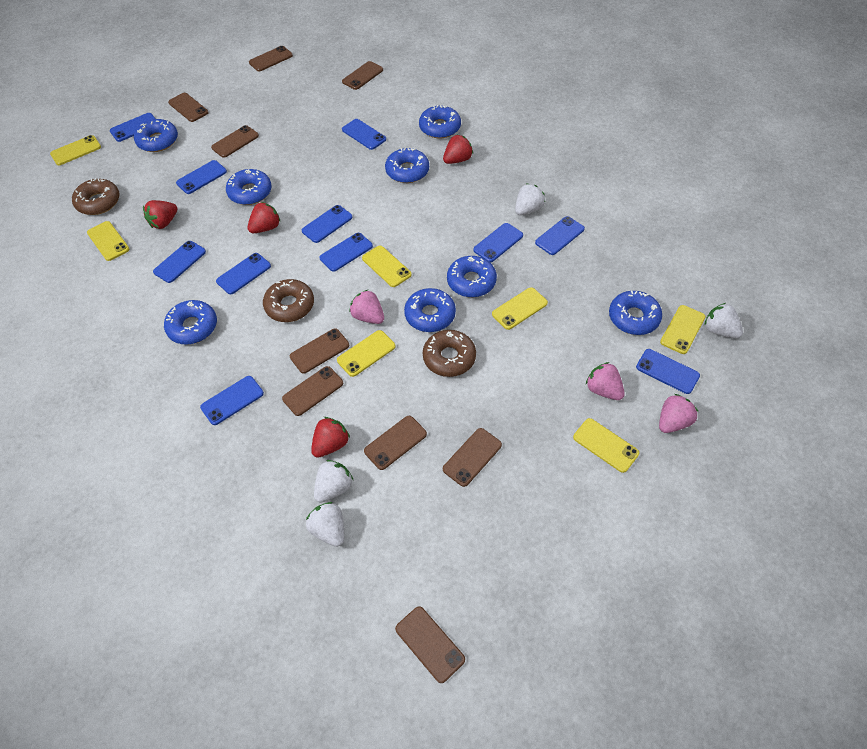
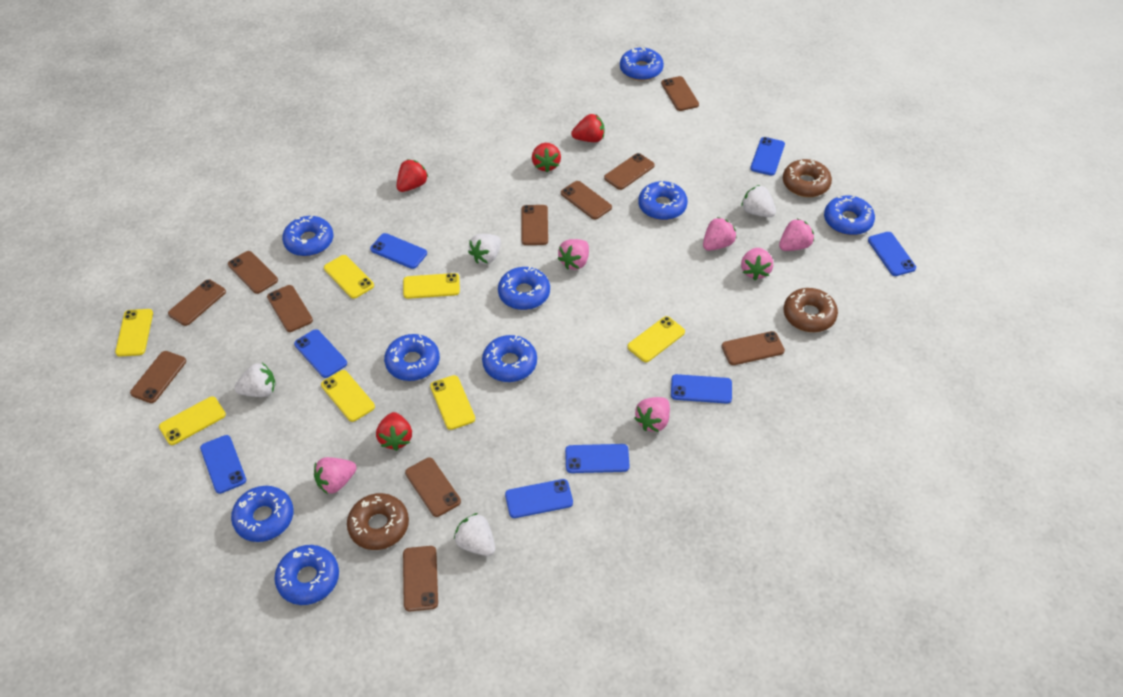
blue donut: [134,119,178,152] [164,300,217,345] [226,169,272,205] [385,148,429,183] [404,288,456,332] [419,105,461,138] [447,256,497,297] [609,291,662,335] = 8 -> [231,486,294,542] [274,545,339,605] [282,216,333,256] [384,334,440,381] [482,335,537,382] [498,267,550,310] [620,47,664,81] [638,181,688,220] [824,196,875,235] = 9
blue phone: [110,113,156,142] [153,241,206,283] [176,160,227,194] [200,376,264,425] [216,253,271,294] [302,205,353,243] [319,233,373,272] [342,119,386,150] [473,223,523,262] [535,216,585,255] [636,349,700,394] = 11 -> [200,435,246,494] [294,329,347,378] [370,233,427,269] [505,479,573,518] [565,444,630,473] [671,374,732,404] [750,137,785,176] [868,232,916,276] = 8
brown phone: [168,93,209,122] [211,125,259,158] [249,46,293,71] [282,366,343,416] [290,328,349,373] [342,61,383,90] [364,416,427,470] [395,606,465,683] [443,428,502,487] = 9 -> [130,351,186,403] [168,279,226,326] [228,251,278,294] [267,285,313,332] [403,546,438,611] [405,458,461,517] [522,205,548,245] [561,181,612,219] [604,153,655,190] [661,76,699,111] [722,331,785,365] = 11
pink strawberry: [349,290,384,324] [586,362,625,400] [659,394,698,433] = 3 -> [314,457,357,494] [557,239,589,270] [634,397,670,432] [703,217,737,251] [741,248,773,280] [779,219,814,251] = 6

